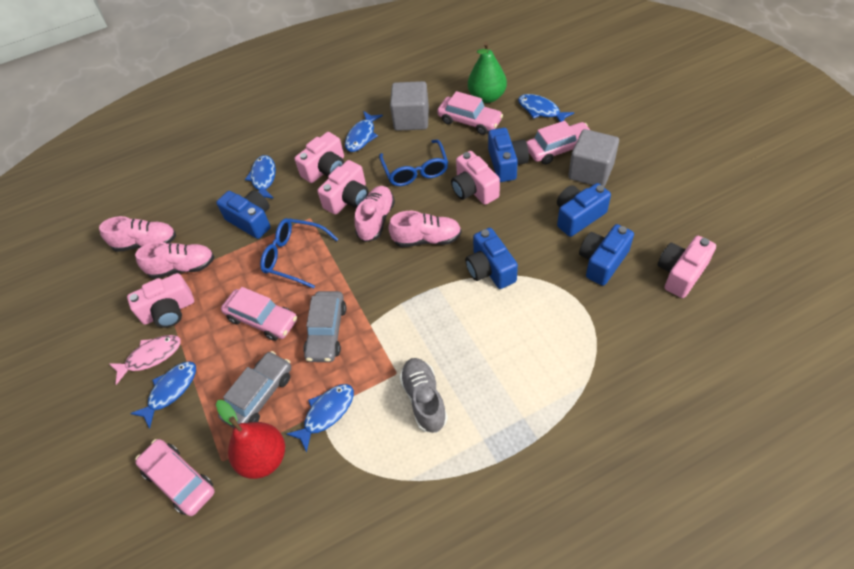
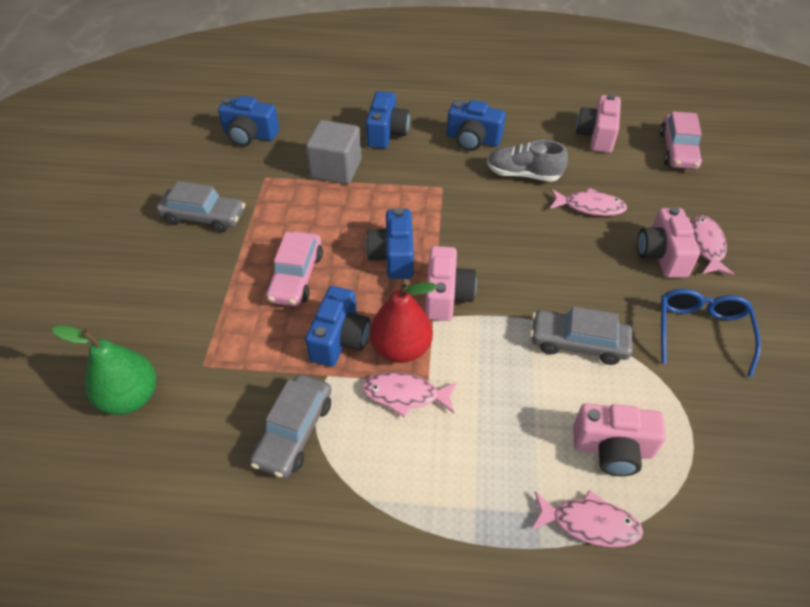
blue fish: [130,361,196,428] [245,155,276,199] [287,384,354,452] [345,111,383,152] [518,94,574,122] = 5 -> none = 0
blue glasses: [260,218,338,289] [379,140,448,186] = 2 -> [661,289,761,377] = 1
grey car: [218,351,291,428] [303,291,346,362] = 2 -> [156,181,245,233] [250,374,331,478] [530,306,633,365] = 3
grey cube: [390,81,429,131] [568,129,619,187] = 2 -> [306,120,362,184] = 1
pink camera: [127,273,194,328] [295,132,344,183] [317,160,368,215] [451,151,500,205] [658,236,716,298] = 5 -> [425,246,477,321] [573,403,666,476] [576,94,621,153] [637,207,700,278] = 4
pink car: [135,439,215,516] [221,287,297,341] [437,91,503,135] [526,121,590,164] = 4 -> [266,231,323,306] [659,111,702,169] = 2
pink fish: [108,335,181,385] = 1 -> [362,372,457,418] [531,490,643,547] [550,188,627,216] [691,215,734,276] = 4
pink shoe: [99,216,176,252] [135,242,214,279] [355,186,395,242] [388,211,462,247] = 4 -> none = 0

